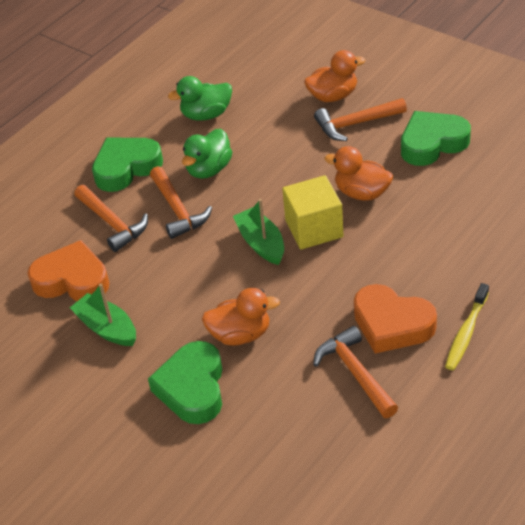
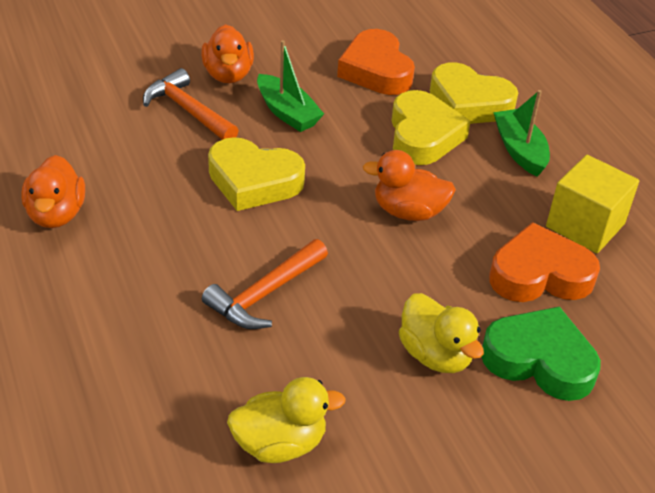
green duck: [168,76,232,121] [182,129,232,179] = 2 -> none = 0
green heart: [92,138,163,192] [148,341,222,424] [401,111,471,166] = 3 -> [481,306,601,401] = 1
orange hammer: [74,185,148,252] [150,166,212,239] [313,326,398,418] [314,98,407,141] = 4 -> [143,68,239,140] [202,239,328,329] = 2
yellow duck: none = 0 -> [227,377,346,463] [399,293,484,373] = 2
yellow heart: none = 0 -> [208,137,305,211] [391,90,471,165] [430,62,518,124] = 3
yellow toothbrush: [445,283,489,370] = 1 -> none = 0

